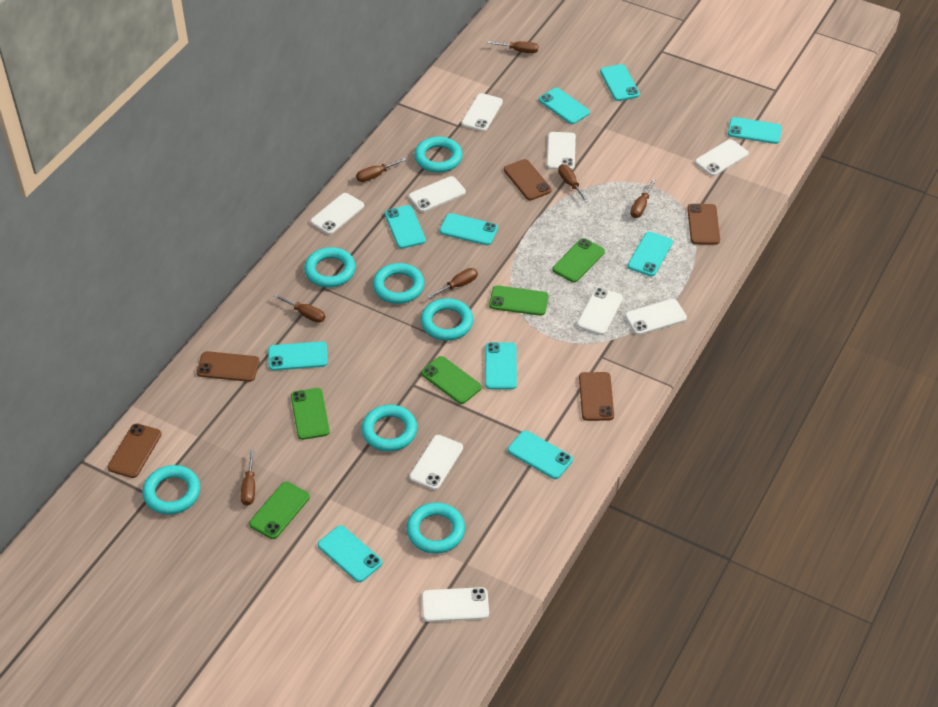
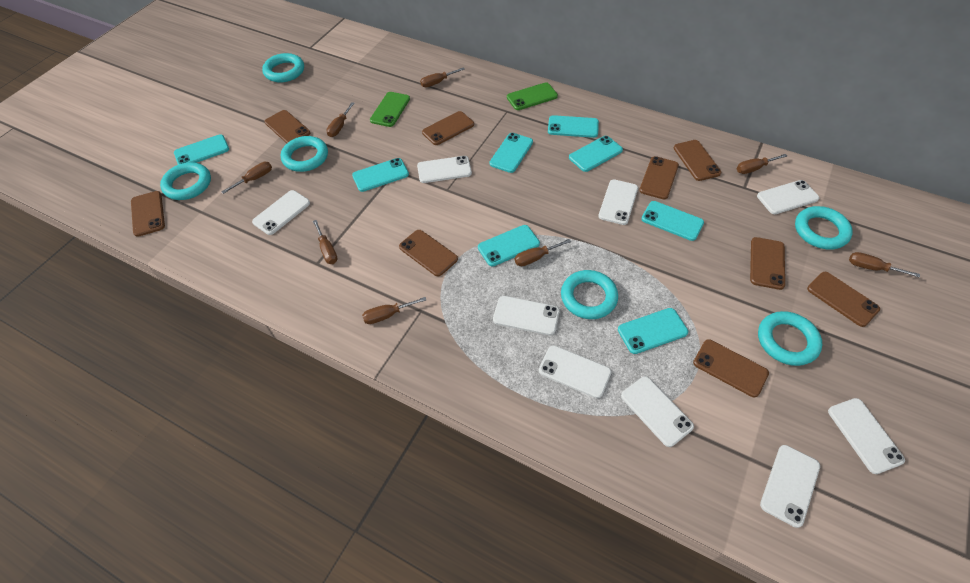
brown phone: [107,423,162,478] [197,351,259,382] [504,159,551,200] [579,372,614,421] [687,204,720,245] = 5 -> [131,191,165,237] [265,110,310,143] [399,230,458,276] [422,111,474,145] [639,156,679,199] [674,140,721,181] [693,339,769,397] [750,237,785,290] [807,272,880,327] = 9
brown screwdriver: [241,450,255,506] [274,294,325,323] [356,158,407,182] [427,268,478,299] [487,41,538,53] [558,164,589,203] [630,179,656,218] = 7 -> [221,162,272,194] [313,220,338,264] [326,102,355,137] [362,297,426,324] [420,67,465,87] [515,239,571,266] [737,154,787,174] [849,252,920,278] = 8
green phone: [249,482,310,539] [291,388,330,440] [421,356,482,404] [489,286,549,316] [553,238,605,282] = 5 -> [370,92,410,127] [507,83,558,110] = 2
turquoise phone: [268,341,328,370] [318,525,382,582] [385,205,426,249] [439,213,498,245] [485,342,517,390] [508,430,573,479] [539,88,590,124] [600,64,640,101] [628,232,673,276] [728,117,782,144] = 10 -> [174,134,229,165] [352,158,409,192] [478,225,540,266] [489,133,533,173] [548,115,599,138] [569,136,623,172] [618,308,688,354] [641,201,704,241] = 8
turquoise ring: [142,465,200,515] [304,247,356,288] [361,405,417,451] [373,263,424,304] [406,502,465,554] [414,137,463,173] [421,298,473,341] = 7 -> [160,162,211,200] [262,53,304,82] [281,136,328,172] [561,270,618,319] [758,311,822,366] [795,206,853,250] = 6

